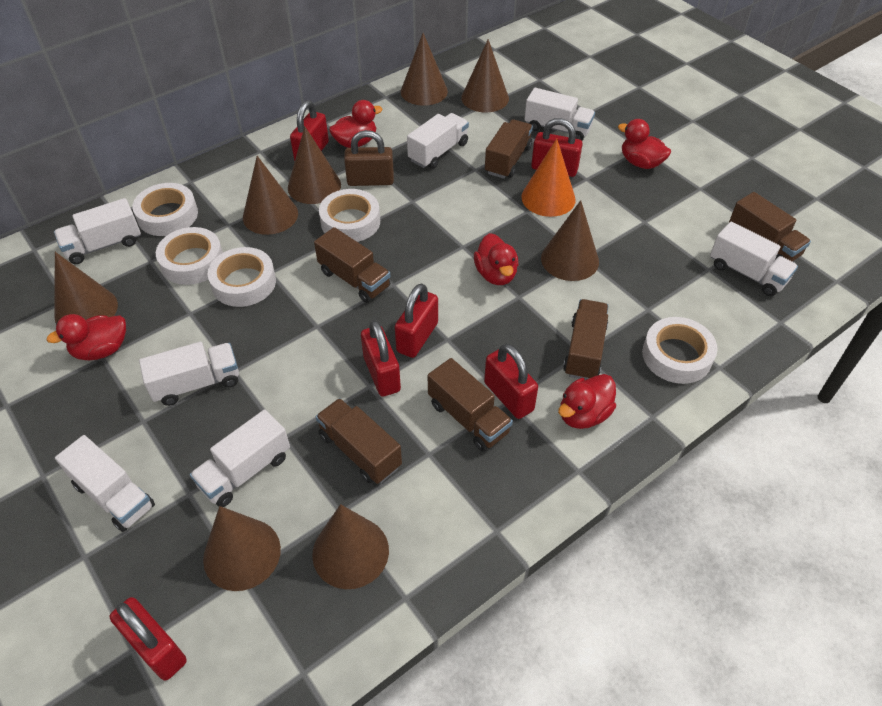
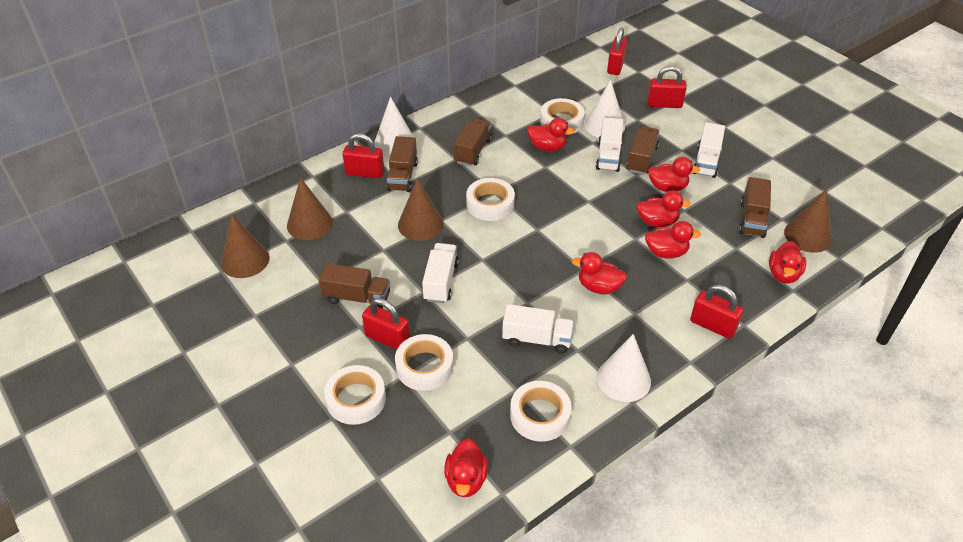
brown cone: [54,252,118,323] [203,506,281,591] [243,156,298,235] [288,127,341,204] [312,504,389,589] [401,33,448,106] [461,39,509,113] [541,200,599,281] = 8 -> [221,214,270,278] [287,177,333,240] [398,178,444,241] [784,189,832,253] = 4
brown padlock: [344,130,394,186] = 1 -> none = 0
brown truck: [314,227,391,303] [316,398,402,484] [427,358,513,451] [485,119,533,179] [563,299,608,380] [729,192,811,262] = 6 -> [319,263,390,308] [386,136,418,192] [454,118,492,166] [626,126,660,175] [739,177,771,238] = 5
orange cone: [521,138,576,217] = 1 -> none = 0
red duck: [47,314,126,360] [329,100,383,148] [474,233,519,285] [558,374,616,429] [618,119,671,169] = 5 -> [444,439,488,497] [528,118,575,151] [572,252,627,294] [637,191,691,227] [645,221,701,259] [648,157,700,192] [769,241,806,284] = 7
red padlock: [110,597,187,681] [290,100,329,161] [361,320,401,397] [395,283,438,358] [484,344,538,419] [531,118,583,177] = 6 -> [343,133,384,178] [362,298,410,350] [607,27,628,75] [647,66,687,108] [690,285,743,339] = 5
white cone: none = 0 -> [374,97,414,156] [584,80,625,138] [597,334,651,402] = 3
white truck: [54,198,141,264] [55,435,155,532] [139,342,239,406] [190,410,290,507] [407,113,469,169] [524,88,595,140] [710,221,798,296] = 7 -> [422,243,459,303] [502,304,574,354] [596,117,623,172] [693,122,725,178] = 4

